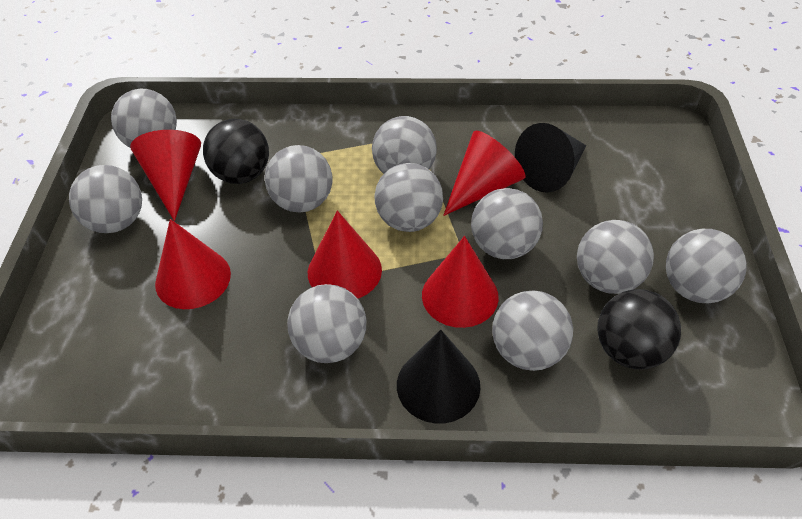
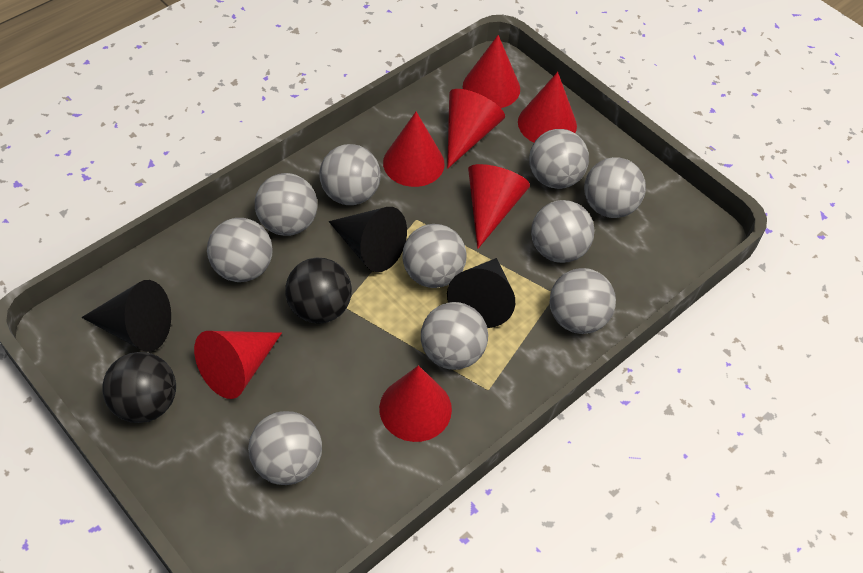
black cone: [397,330,480,423] [515,123,586,193] = 2 -> [81,280,171,352] [329,207,407,272] [447,258,515,328] = 3
red cone: [130,130,201,221] [155,219,231,309] [308,211,382,299] [422,236,499,328] [443,131,525,216] = 5 -> [194,331,282,399] [379,365,452,442] [383,112,445,187] [447,89,505,169] [463,35,520,108] [468,164,530,249] [518,72,577,142] = 7

